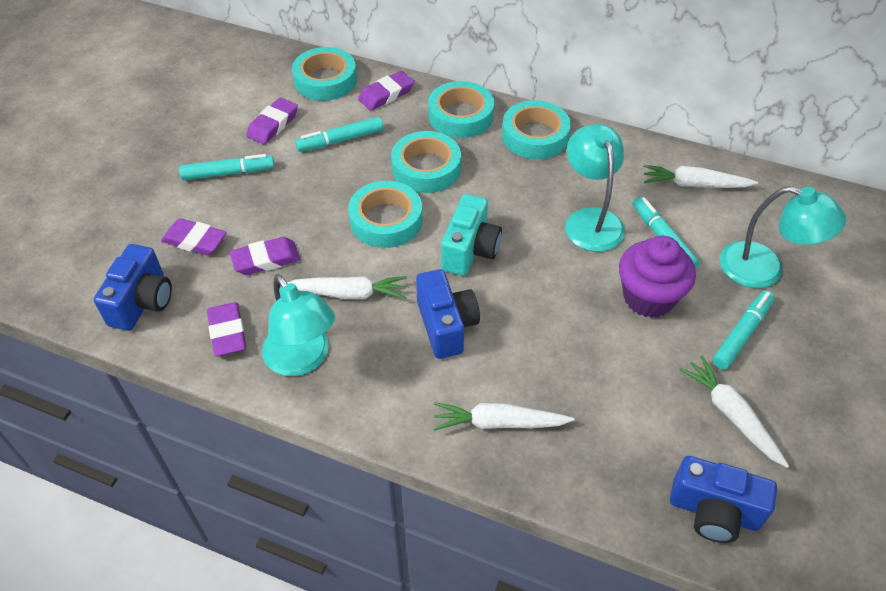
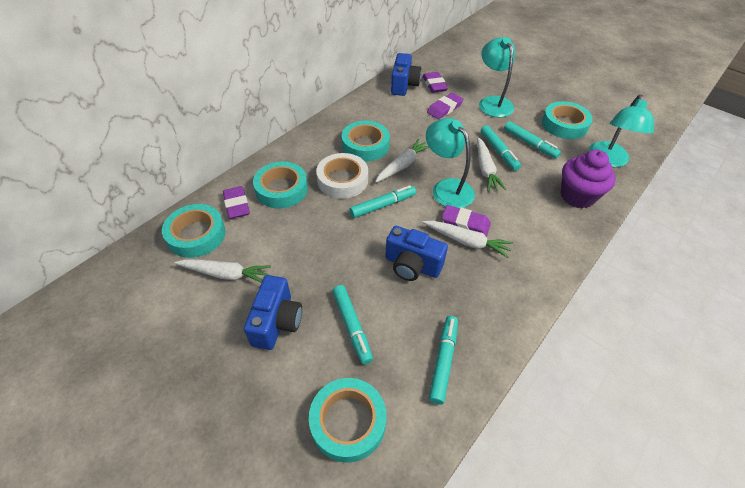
purple eraser: [161,218,227,255] [207,302,246,356] [230,237,300,275] [246,98,298,145] [358,71,414,111] = 5 -> [223,186,250,219] [423,72,448,93] [427,93,463,119] [442,205,491,237] = 4
turquoise camera: [441,194,502,276] = 1 -> none = 0
turquoise marker: [179,154,275,180] [295,117,383,152] [633,196,700,269] [712,290,775,370] = 4 -> [332,285,373,364] [350,185,416,218] [429,316,458,405] [481,125,521,171] [504,121,561,159] = 5
white tape: none = 0 -> [316,153,368,199] = 1

